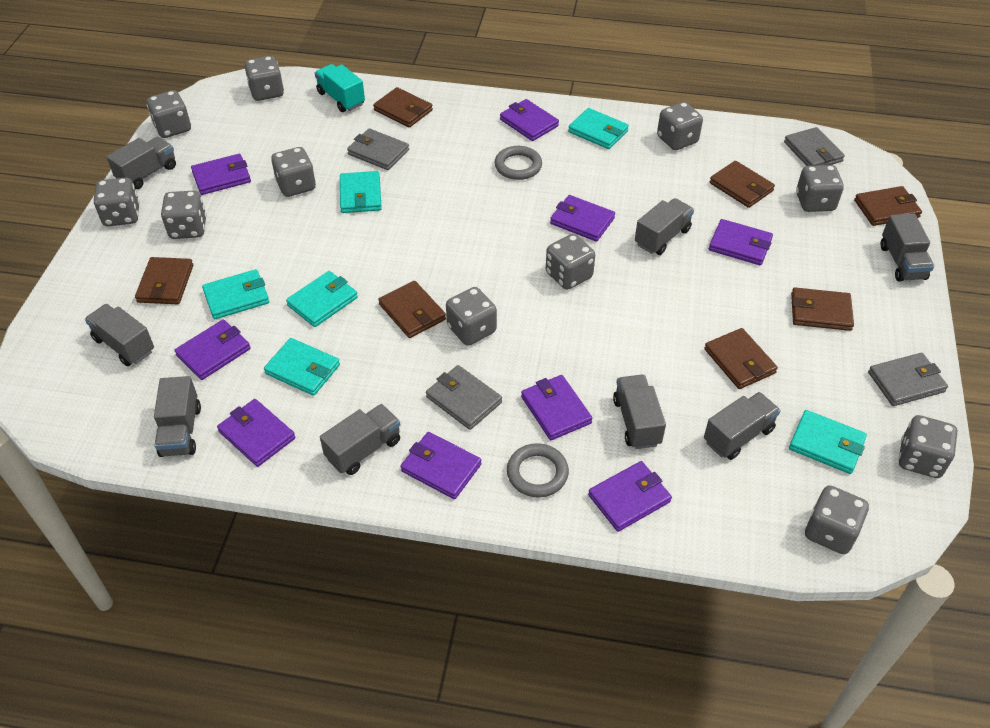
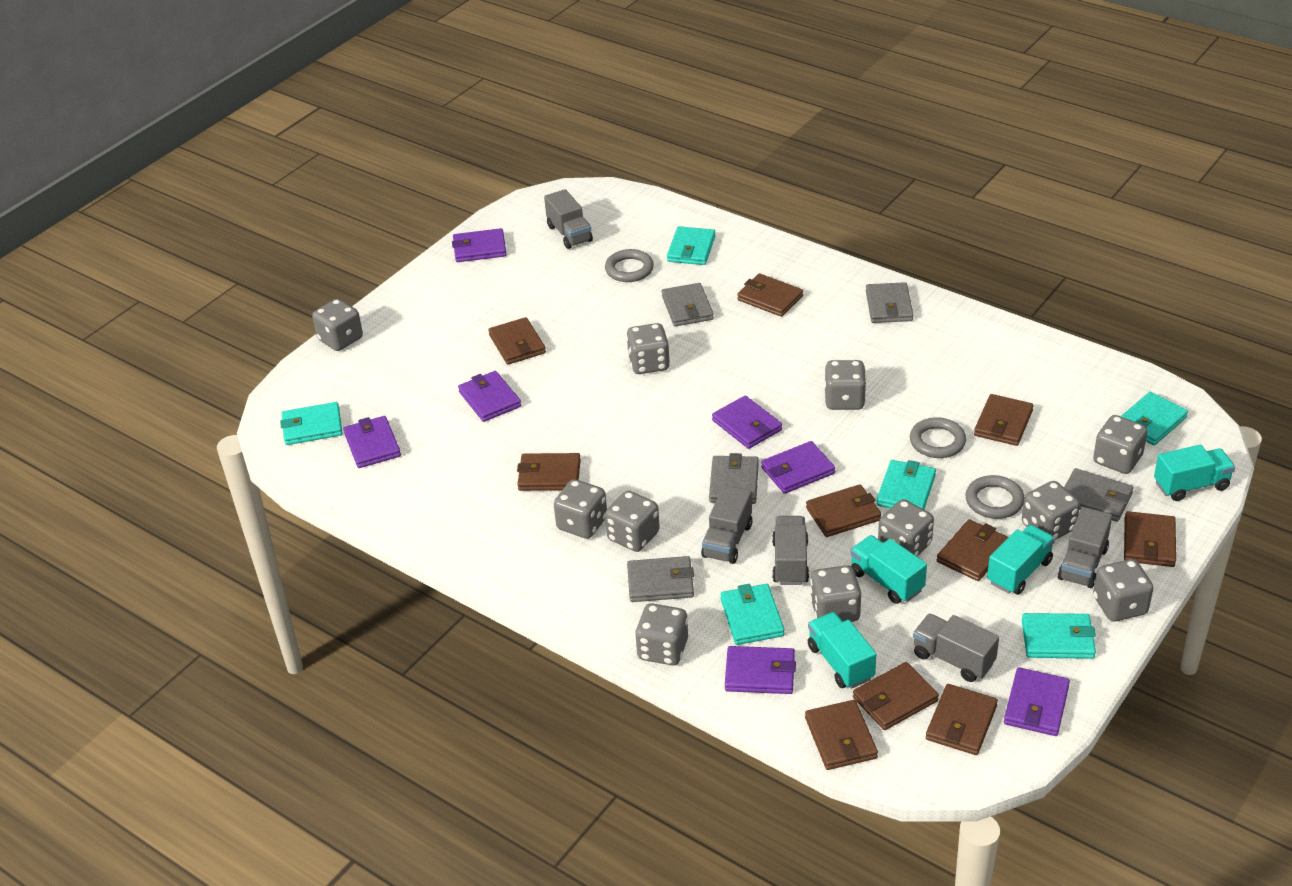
brown wallet: [135,257,193,304] [373,87,433,127] [378,281,446,338] [704,328,778,389] [710,161,775,208] [791,288,854,331] [854,186,922,226] = 7 -> [488,317,546,365] [517,453,581,491] [737,273,803,317] [805,700,878,770] [806,484,882,537] [853,662,939,730] [926,684,998,755] [937,519,1008,581] [974,394,1034,446] [1124,511,1176,567] = 10
grey ring: [495,146,542,180] [507,443,569,498] = 2 -> [605,249,654,282] [910,417,966,458] [966,475,1024,519] = 3
grey truck: [85,304,154,366] [107,136,176,189] [154,376,201,457] [320,404,400,475] [613,375,666,449] [635,198,694,255] [704,392,781,460] [880,214,934,282] = 8 -> [544,189,593,249] [701,485,752,564] [772,516,809,585] [913,614,999,682] [1058,507,1112,588] = 5
grey wallet: [347,128,409,170] [426,365,502,430] [784,127,845,166] [868,353,948,406] = 4 -> [627,556,694,602] [662,283,714,327] [709,453,759,504] [866,282,913,323] [1064,468,1134,522] = 5
purple wallet: [174,320,251,380] [191,154,251,195] [217,399,295,467] [401,432,482,499] [500,99,559,141] [521,375,592,440] [550,195,615,242] [588,461,672,532] [709,219,773,265] = 9 -> [343,416,401,468] [452,228,507,262] [458,371,521,422] [712,396,782,449] [725,646,796,694] [761,441,835,494] [1004,667,1070,736] = 7
turquoise truck: [315,64,365,112] = 1 -> [808,612,876,689] [850,535,927,604] [987,525,1055,595] [1154,445,1235,501] = 4

